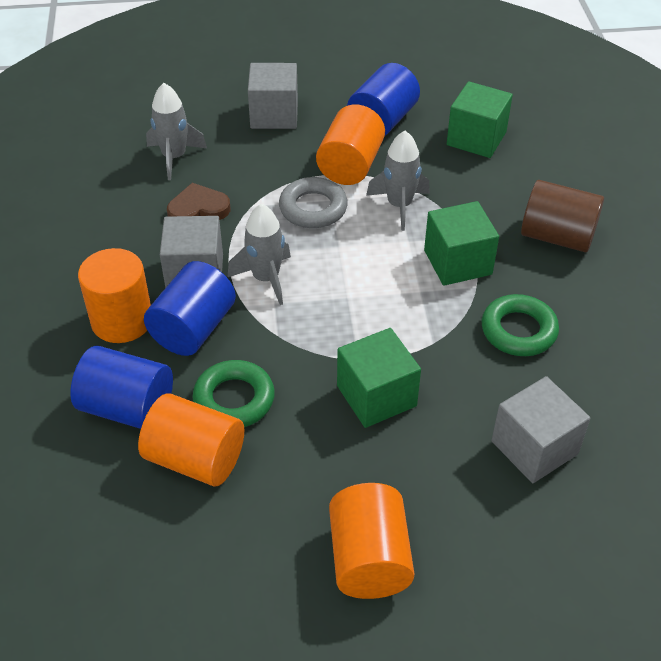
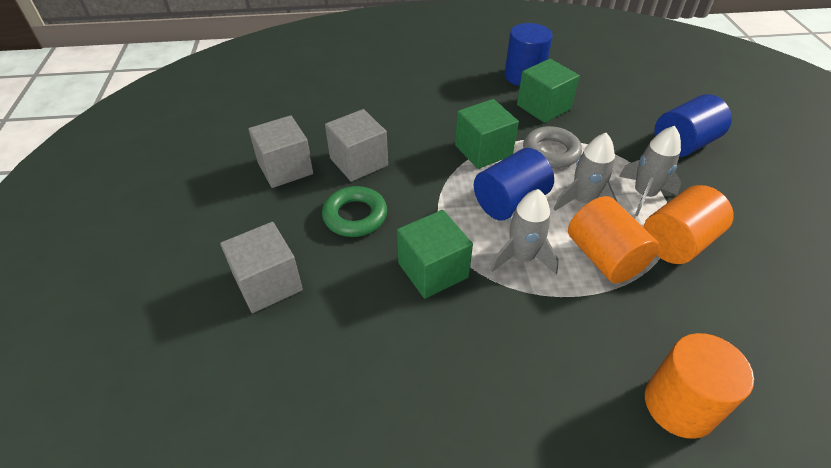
brown cylinder: [521,180,604,252] = 1 -> none = 0
brown heart: [167,183,230,220] = 1 -> none = 0
green ring: [193,360,275,427] [482,294,559,356] = 2 -> [322,186,387,237] = 1
orange cylinder: [78,248,151,343] [138,393,244,487] [316,105,385,185] [329,483,414,599] = 4 -> [568,196,659,283] [643,185,734,264] [645,333,754,439] = 3

